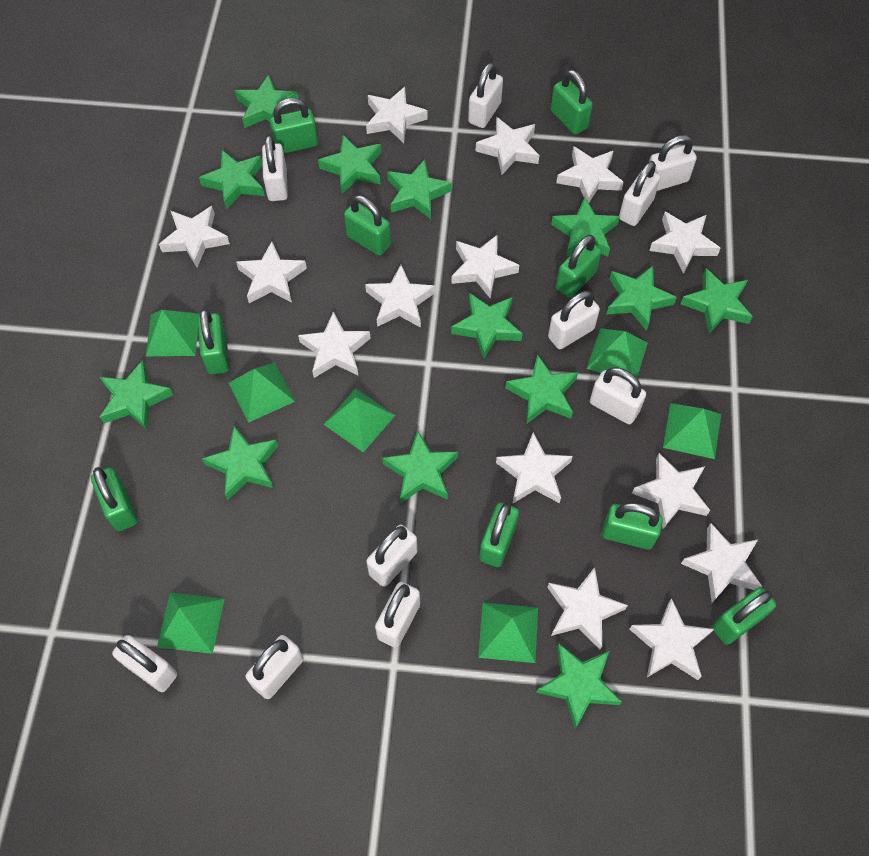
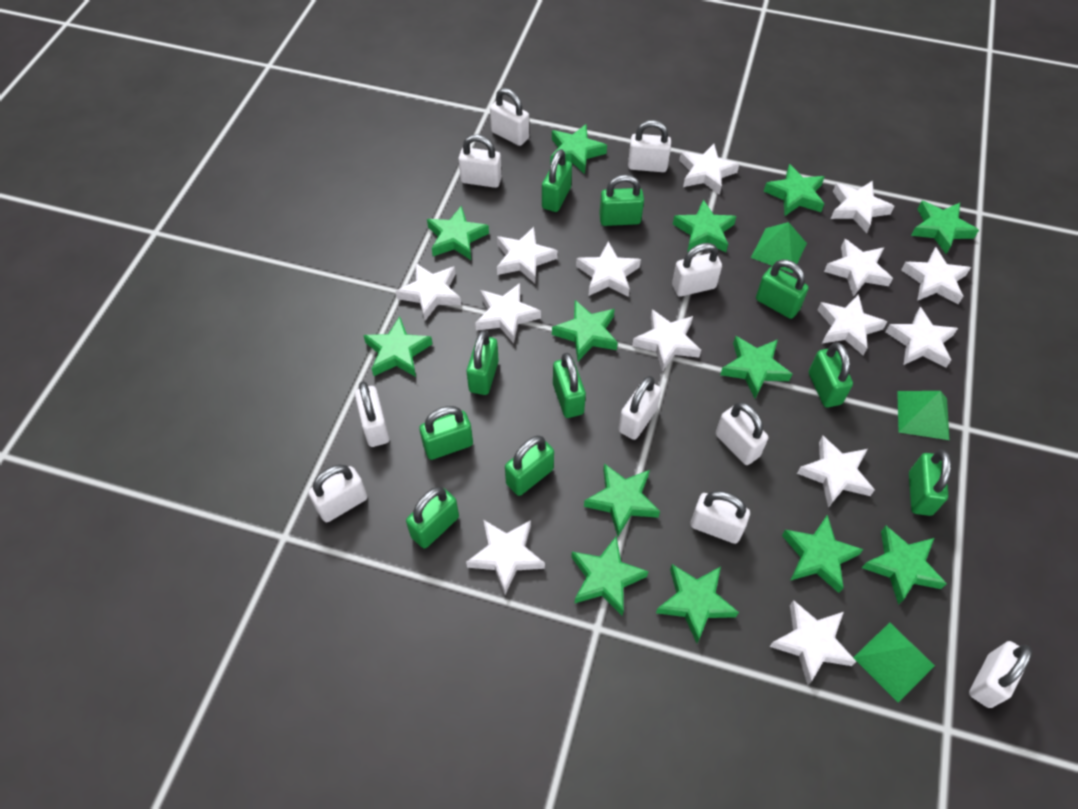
green padlock: [91,467,138,531] [198,309,229,374] [270,98,318,154] [344,195,391,256] [479,502,519,567] [551,70,593,135] [556,235,601,298] [602,503,663,550] [712,587,776,645] = 9 -> [406,487,459,548] [419,406,473,460] [467,330,499,395] [505,436,554,496] [542,149,572,212] [553,353,586,418] [599,175,644,226] [756,260,809,319] [809,342,853,407] [909,449,951,516] = 10
green pyramid: [146,310,200,356] [157,592,224,654] [229,362,295,423] [323,388,395,452] [478,603,538,663] [587,328,648,381] [663,403,721,459] = 7 -> [751,222,807,273] [853,622,935,703] [897,391,950,440] = 3

